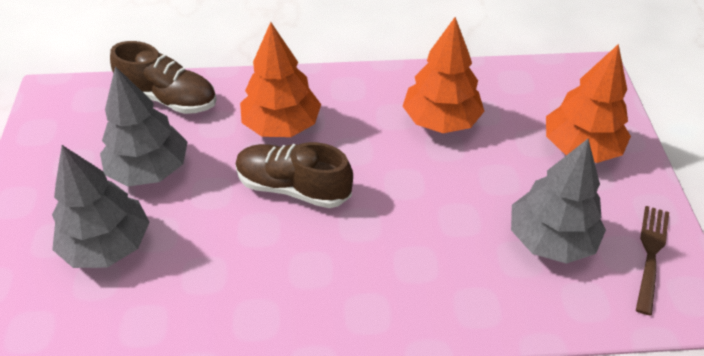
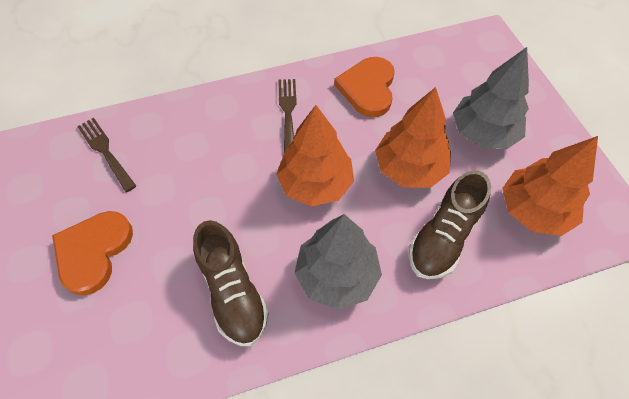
brown fork: [636,206,669,315] = 1 -> [77,118,136,192] [278,79,297,153] = 2
grey tree: [52,145,150,268] [100,66,188,186] [511,139,606,264] = 3 -> [294,214,382,310] [453,47,529,149] = 2
orange heart: none = 0 -> [52,211,133,295] [334,57,395,117] = 2

